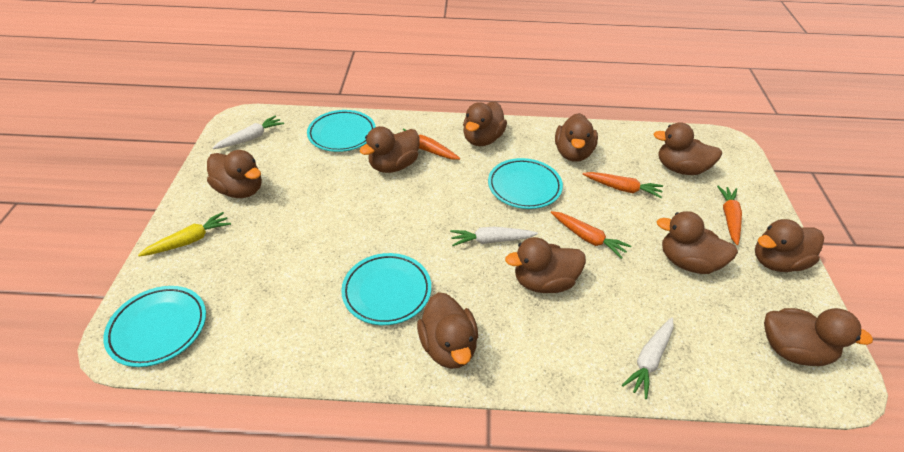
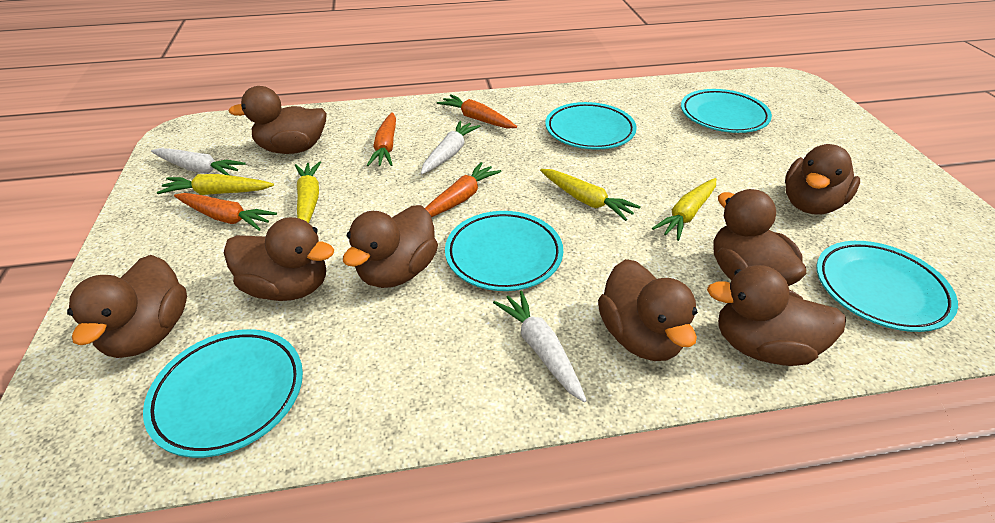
brown duck: [207,150,262,198] [359,126,420,173] [417,292,478,369] [463,101,507,146] [505,237,586,293] [555,113,598,162] [654,122,722,175] [657,211,738,274] [755,219,824,272] [764,308,873,366] = 10 -> [67,255,187,358] [224,217,334,301] [229,86,327,154] [343,205,438,288] [598,259,698,361] [707,265,846,366] [713,189,806,286] [785,144,860,215] = 8
turquoise plate: [103,286,206,367] [307,110,376,152] [341,253,431,325] [488,158,563,209] = 4 -> [143,329,303,458] [445,211,563,291] [545,102,637,150] [681,89,772,133] [816,241,958,332] = 5
yellow carrot: [138,212,231,257] = 1 -> [157,174,274,195] [295,161,321,223] [540,169,641,221] [652,178,716,241] = 4

